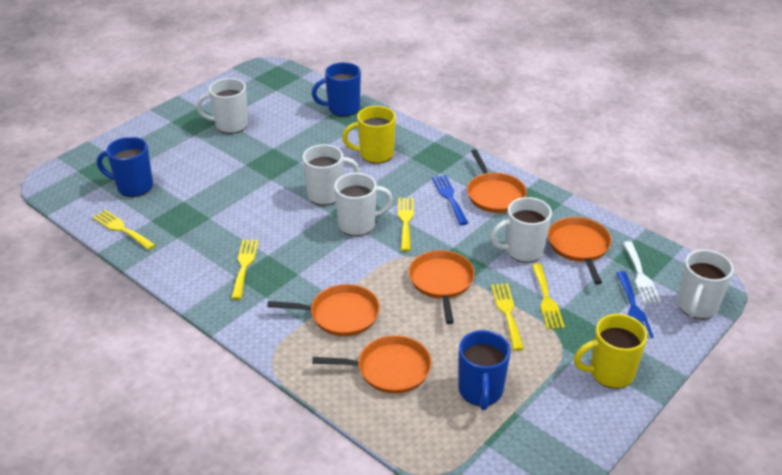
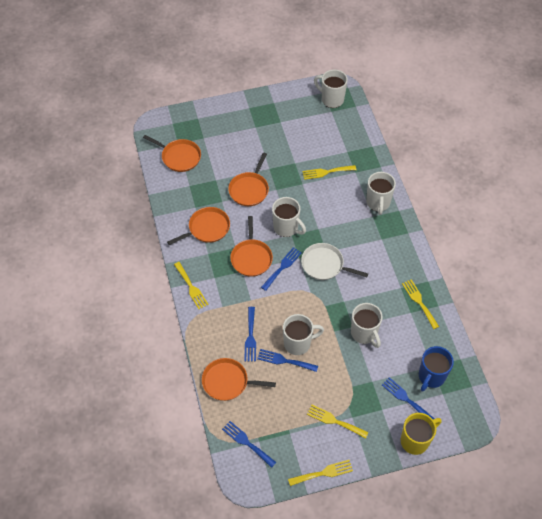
blue fork: [432,175,468,225] [616,271,654,338] = 2 -> [222,421,276,468] [244,307,256,362] [257,349,318,372] [261,247,302,291] [382,377,434,419] = 5
blue mug: [97,137,153,197] [312,62,361,117] [459,330,511,410] = 3 -> [419,346,454,392] = 1
white fork: [623,241,661,304] = 1 -> none = 0
white pan: none = 0 -> [301,243,368,280] = 1
yellow mug: [342,106,396,164] [574,314,648,389] = 2 -> [401,413,441,455] = 1

